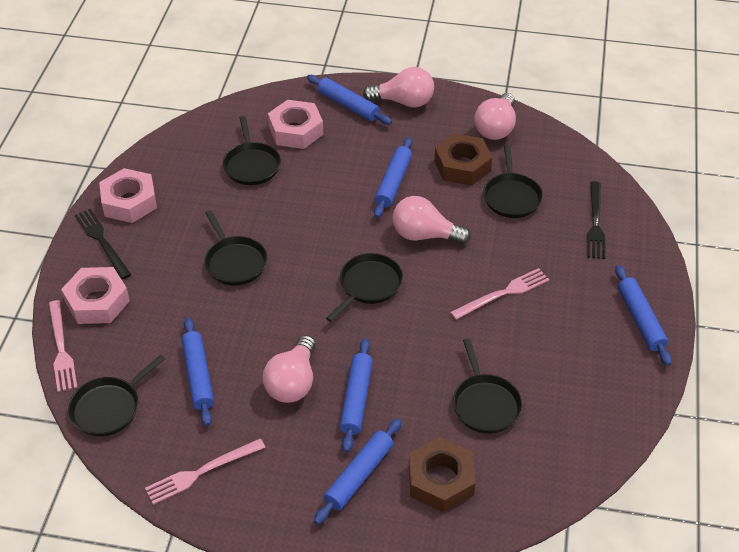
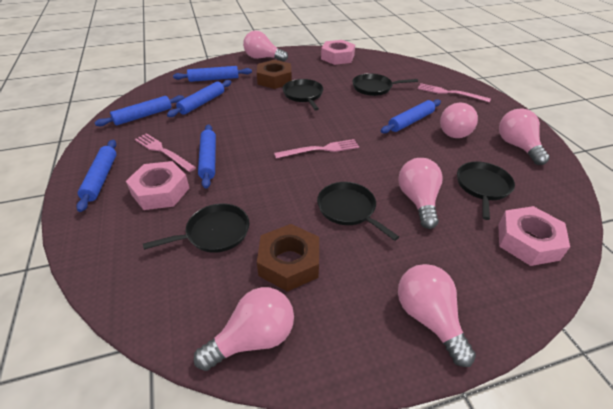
black fork: [75,209,131,279] [587,181,605,259] = 2 -> none = 0
black pan: [68,355,165,437] [205,210,267,286] [223,116,281,185] [326,253,403,322] [453,339,522,434] [483,145,543,218] = 6 -> [143,204,250,253] [283,79,323,111] [317,182,399,241] [353,73,418,96] [457,161,515,220] = 5
pink light bulb: [263,335,316,403] [363,67,434,108] [392,196,471,244] [474,93,516,140] = 4 -> [194,287,294,371] [243,31,288,62] [398,158,442,229] [398,264,476,367] [440,103,478,138] [499,108,550,165] = 6

